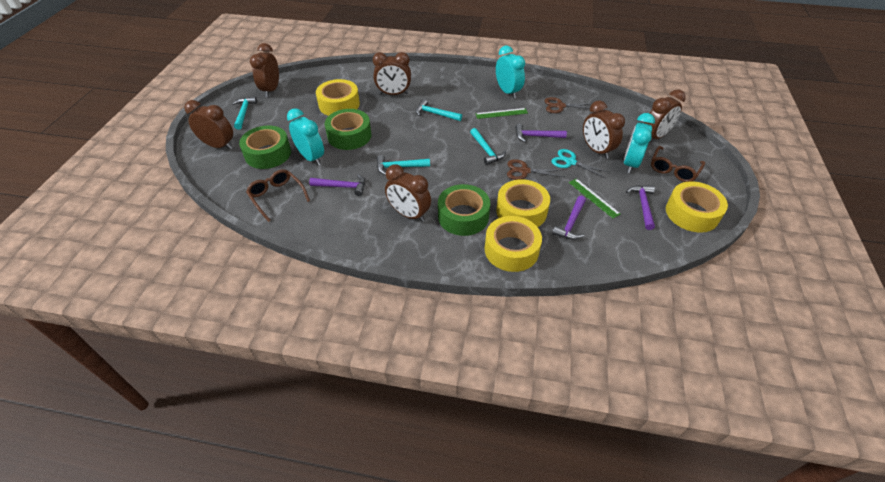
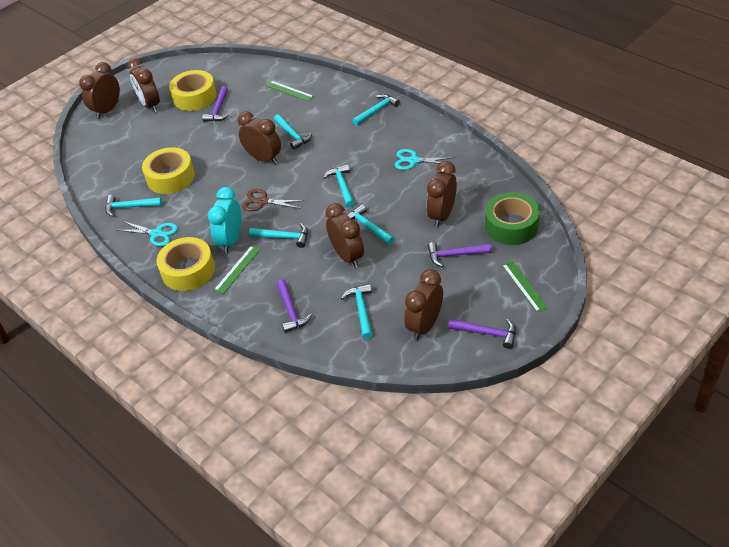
brown glasses: [246,169,310,222] [651,146,705,182] = 2 -> none = 0
brown scissors: [507,159,564,180] [544,97,593,113] = 2 -> [242,189,304,211] = 1
green ruler: [475,108,528,119] [569,178,620,219] = 2 -> [214,246,261,294] [265,81,314,102] [502,261,548,312] = 3
green tape: [239,126,291,169] [325,109,371,150] [438,184,490,236] = 3 -> [485,192,540,245] = 1
turquoise clock: [287,108,324,165] [496,45,525,99] [624,113,655,173] = 3 -> [208,187,241,253] = 1
turquoise hammer: [232,97,257,130] [377,155,430,175] [416,99,462,121] [470,128,506,165] = 4 -> [105,195,162,217] [249,223,308,248] [274,114,312,150] [323,164,354,208] [341,284,372,339] [348,204,394,245] [352,94,400,126] = 7
turquoise scissors: [551,149,609,178] = 1 -> [118,221,178,247] [395,149,455,170] = 2
yellow tape: [316,79,360,116] [485,216,542,272] [496,179,550,227] [666,181,728,233] = 4 -> [142,147,195,194] [157,237,215,291] [169,70,217,111] = 3

